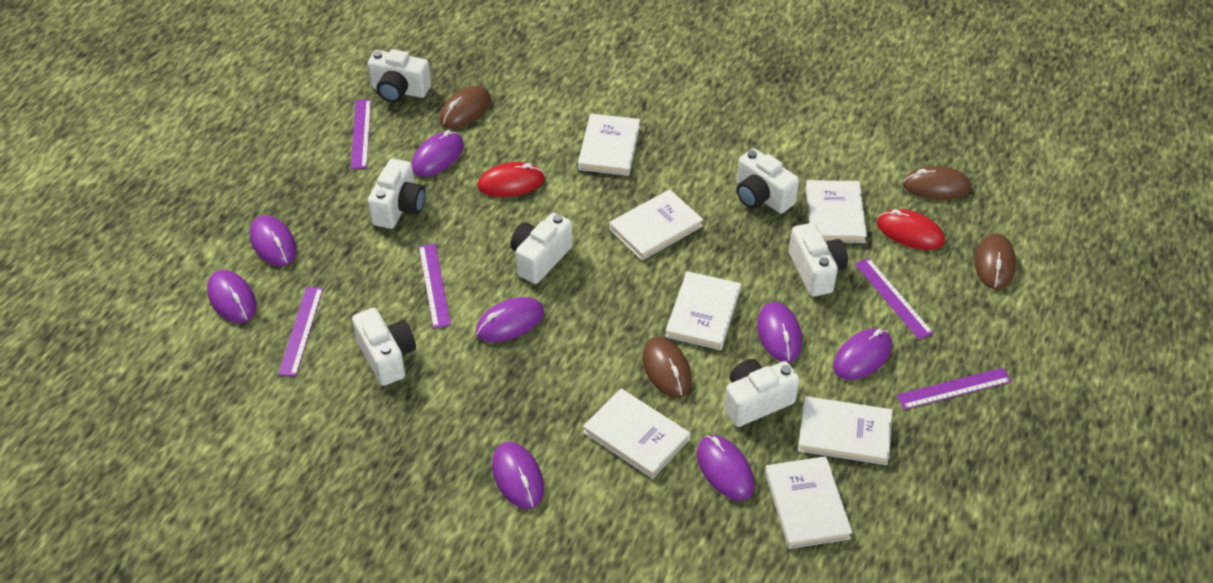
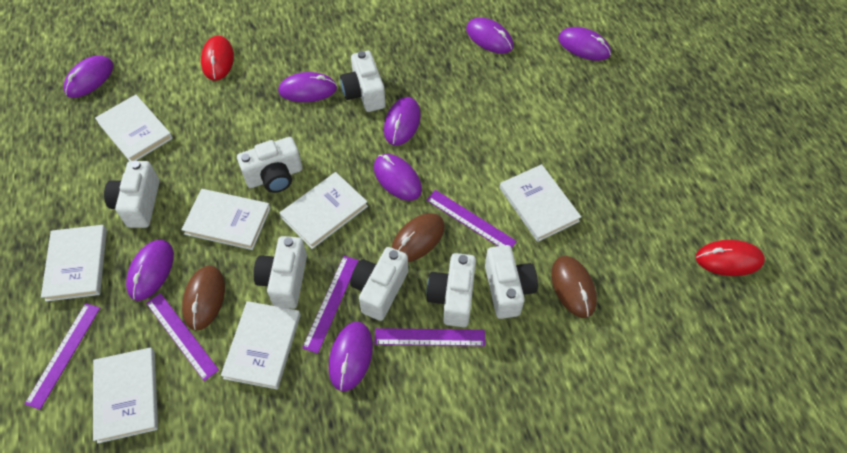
brown mouse: [440,86,491,128] [642,337,692,398] [902,166,971,200] [974,234,1016,289] = 4 -> [182,266,225,331] [392,213,445,262] [551,256,597,318] = 3

